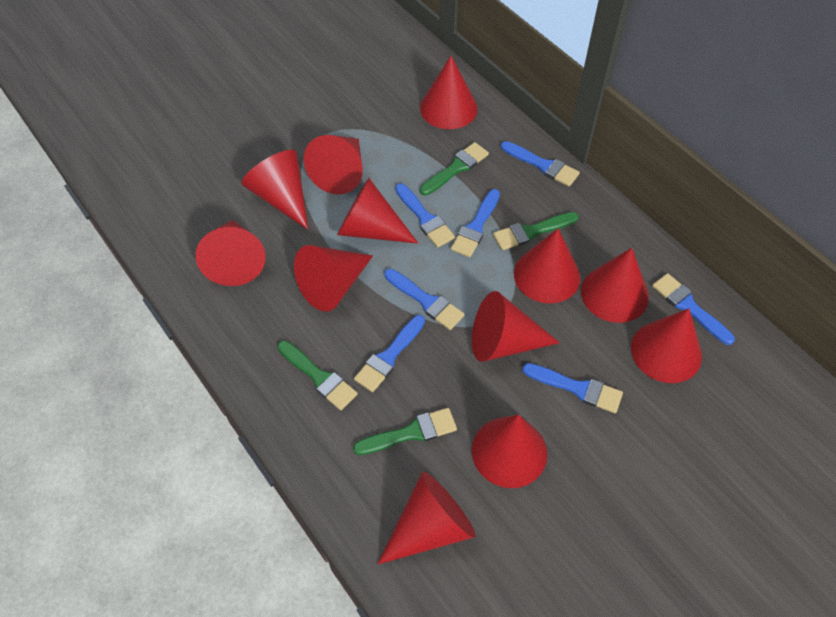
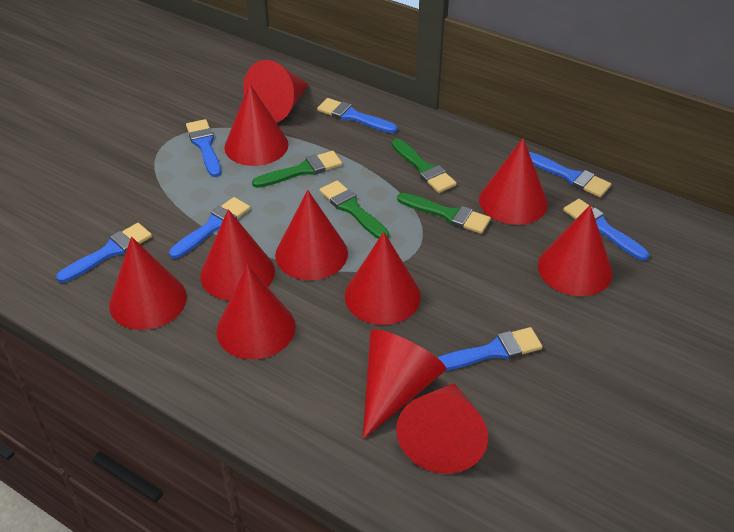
red cone: [196,220,266,286] [242,150,308,230] [294,245,373,311] [304,135,363,194] [337,178,418,244] [378,472,476,564] [420,56,478,129] [472,291,560,362] [472,415,547,488] [514,229,580,303] [581,248,649,323] [631,308,702,383] = 12 -> [109,237,187,330] [200,209,275,300] [216,264,296,359] [224,83,288,166] [243,60,309,123] [275,190,348,280] [345,232,421,325] [363,329,446,439] [396,383,488,474] [479,138,548,225] [538,205,613,296] = 11

